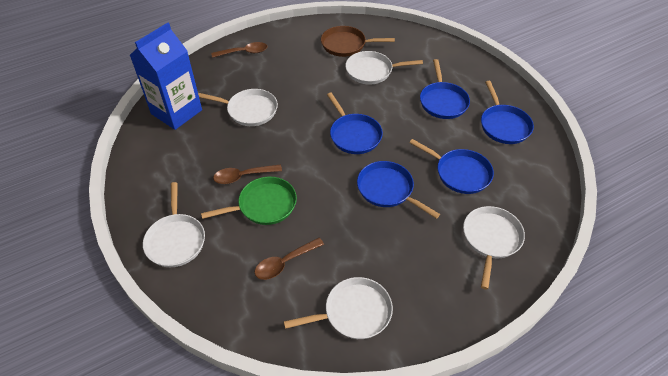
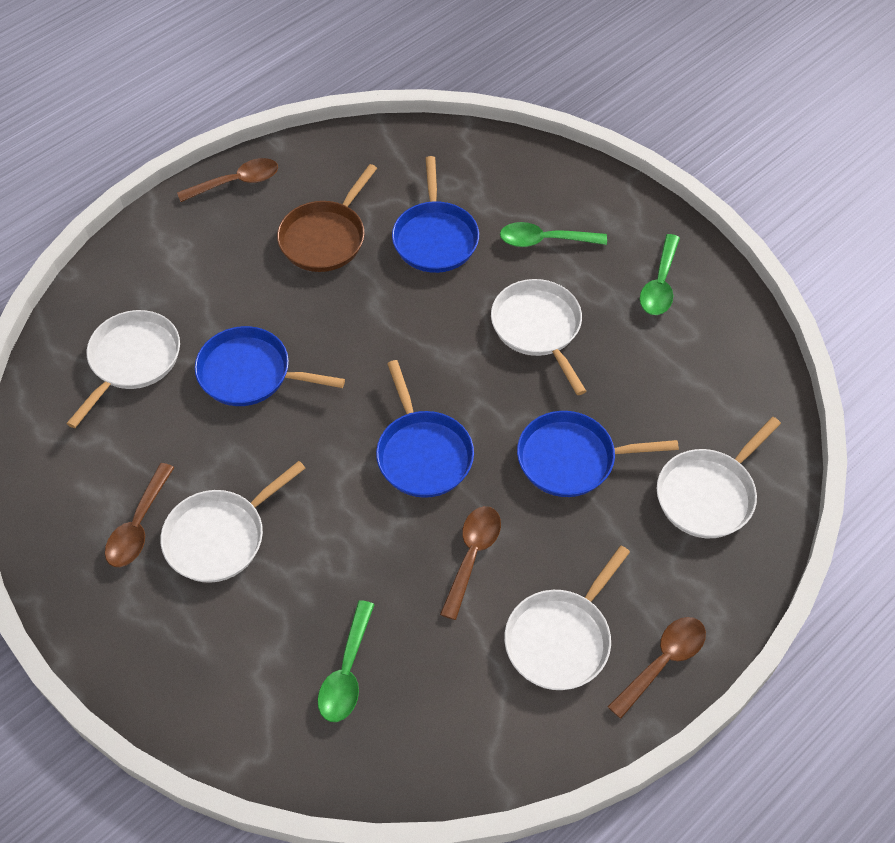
blue carton: [130,23,202,130] = 1 -> none = 0
blue pan: [327,92,383,154] [357,161,440,219] [409,139,494,194] [420,59,470,119] [481,81,534,144] = 5 -> [195,326,345,406] [376,360,474,498] [392,156,479,273] [517,411,679,497] = 4
brown spoon: [211,42,267,58] [213,164,282,184] [255,238,324,280] = 3 -> [105,463,175,567] [177,158,278,202] [440,506,501,620] [607,617,706,719] = 4
green pan: [201,177,297,225] = 1 -> none = 0
green spoon: none = 0 -> [318,600,375,722] [500,222,607,247] [640,234,680,315] = 3

